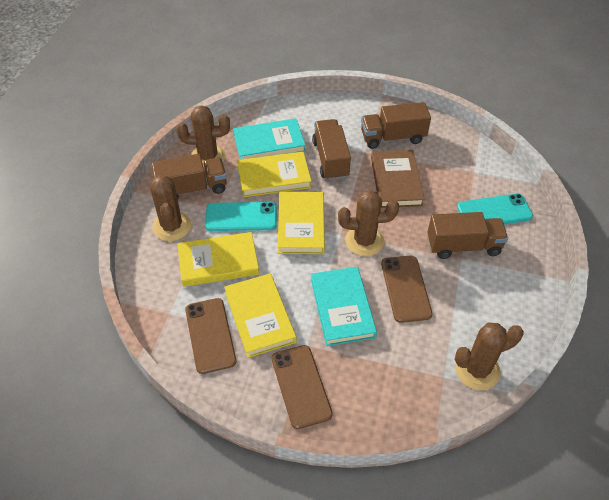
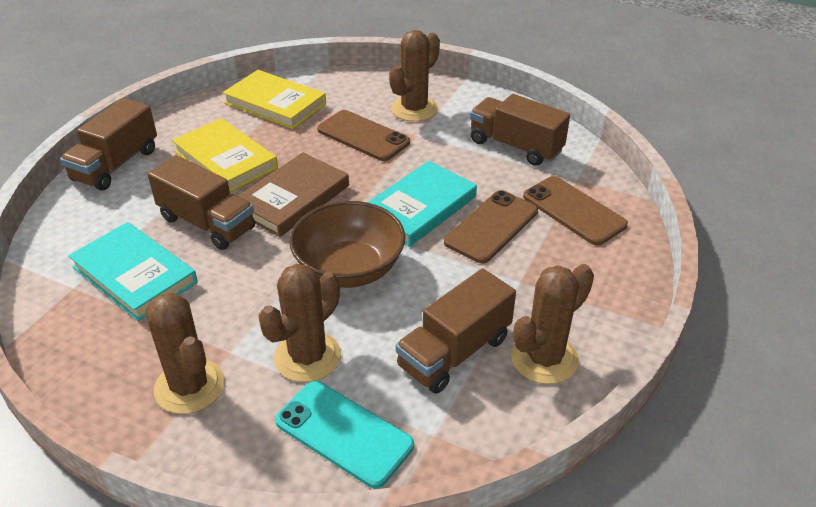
brown bowl: none = 0 -> [289,201,405,288] = 1
turquoise phone: [205,202,277,231] [457,194,533,224] = 2 -> [275,381,414,488] = 1
yellow book: [177,232,259,287] [224,273,296,358] [237,152,312,197] [278,192,325,254] = 4 -> [172,118,278,192] [223,70,326,129] = 2

